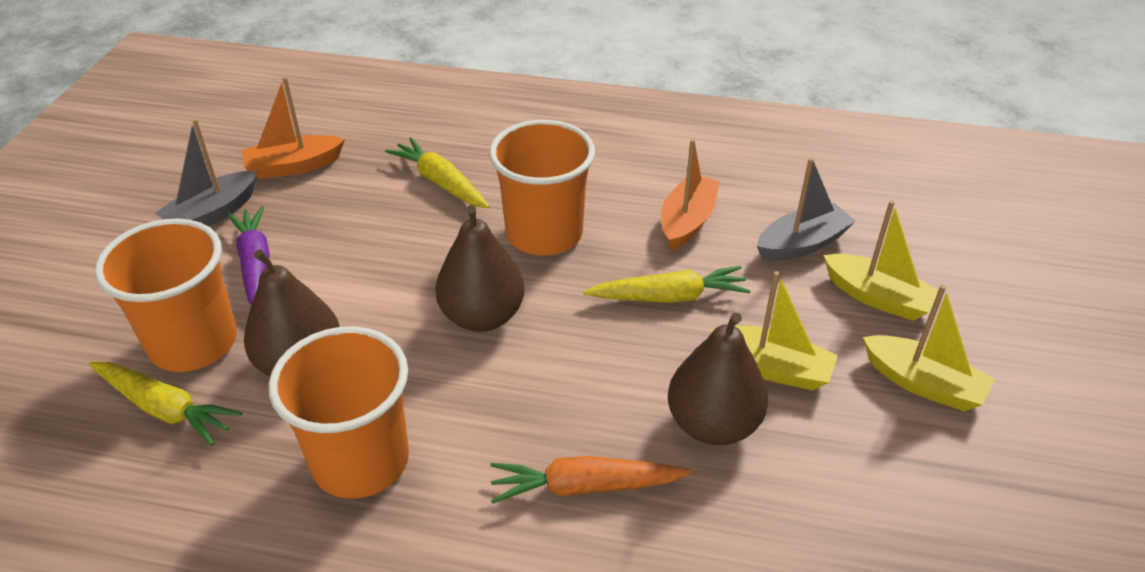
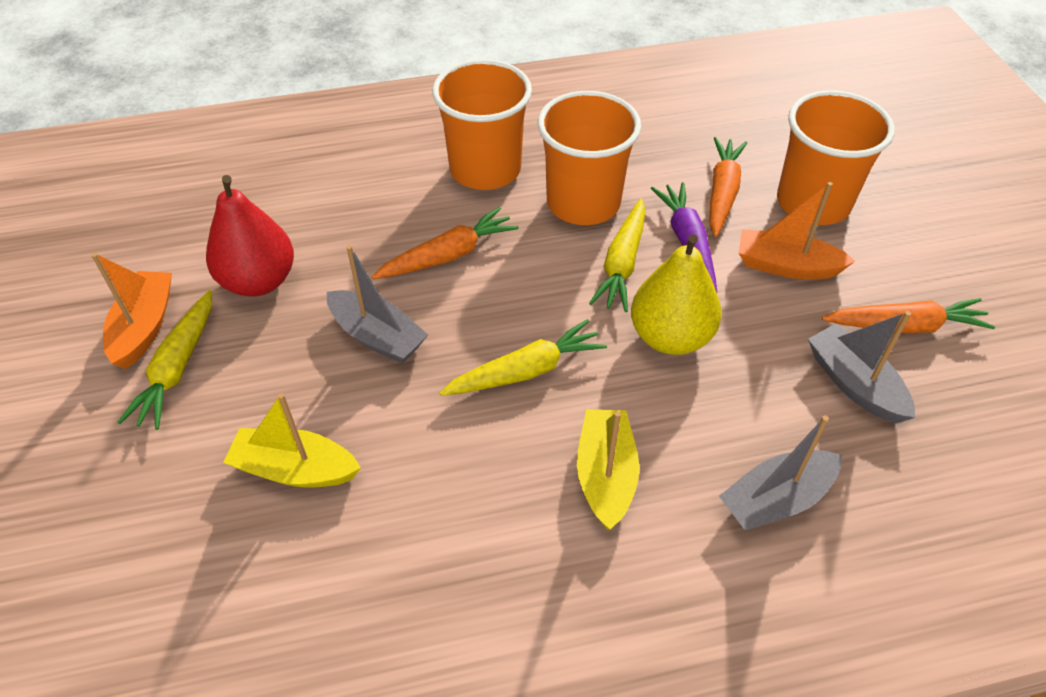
brown pear: [244,249,340,377] [435,205,524,332] [668,313,768,445] = 3 -> none = 0
grey boat: [155,119,257,226] [757,158,856,261] = 2 -> [327,245,428,363] [719,415,842,531] [808,311,915,423] = 3
orange carrot: [490,456,691,504] = 1 -> [372,207,519,279] [709,137,747,237] [822,298,995,333] = 3
red pear: none = 0 -> [206,175,294,297] = 1
yellow boat: [710,271,838,390] [823,200,938,321] [863,285,995,411] = 3 -> [223,393,361,488] [577,409,640,530] = 2
yellow pear: none = 0 -> [631,234,722,355] = 1

